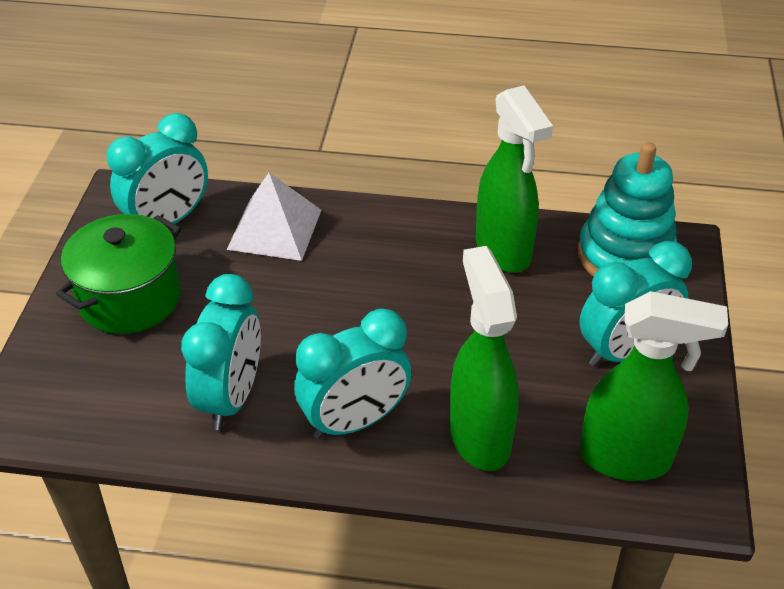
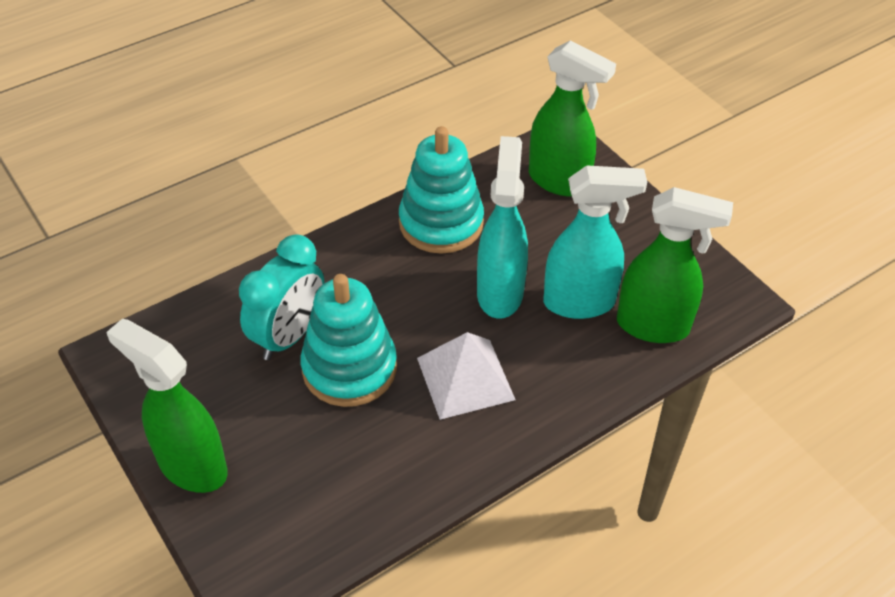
green pot: [56,214,181,334] = 1 -> none = 0
turquoise clock: [107,113,208,224] [181,274,261,430] [294,309,412,439] [579,241,692,367] = 4 -> [239,234,325,360] = 1
turquoise spray bottle: none = 0 -> [477,136,528,319] [543,166,647,319] = 2
turquoise stacking toy: [578,142,677,277] = 1 -> [300,274,397,407] [399,126,484,254] = 2

